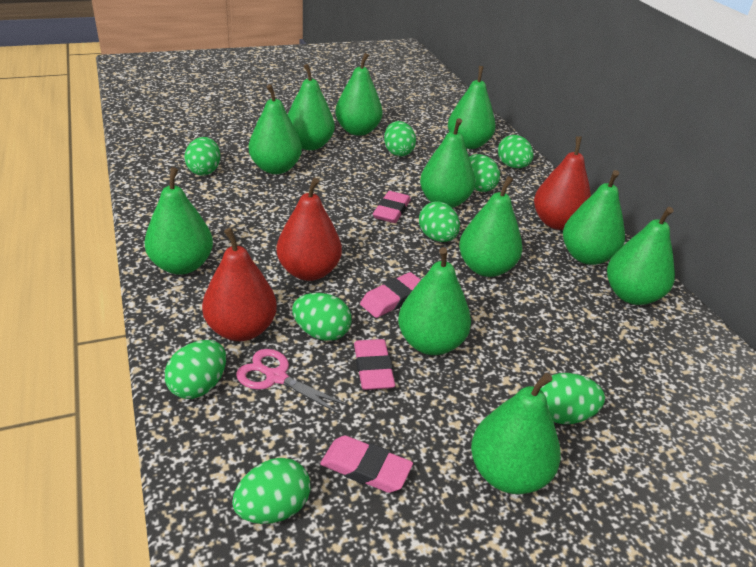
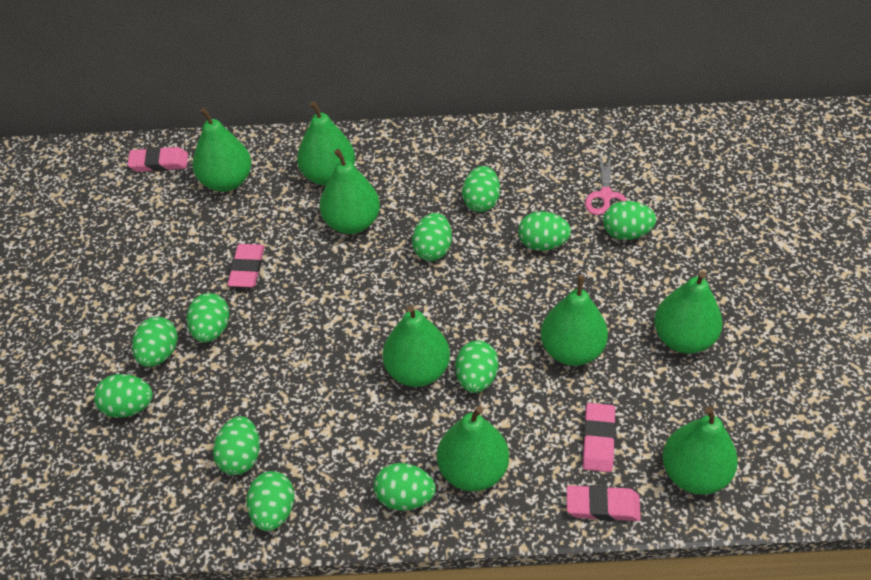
green egg: [165,340,226,399] [184,137,220,176] [232,458,311,524] [292,293,352,341] [384,121,416,157] [419,202,460,242] [469,154,500,192] [498,135,534,168] [540,373,605,424] = 9 -> [94,374,153,418] [132,317,178,367] [187,293,229,343] [213,416,260,475] [247,471,294,531] [374,463,436,511] [412,213,452,261] [455,341,499,393] [462,166,500,212] [518,211,571,251] [603,201,656,240] = 11
green pear: [144,167,213,275] [249,84,302,174] [288,64,335,150] [335,53,383,136] [398,247,471,355] [420,118,475,208] [448,66,496,149] [459,176,522,277] [471,373,561,494] [563,170,625,265] [607,207,675,305] = 11 -> [193,108,251,192] [297,101,355,186] [320,149,380,234] [383,305,450,387] [437,406,509,491] [541,276,608,366] [654,271,723,354] [662,407,738,495] = 8
red pear: [202,228,277,341] [277,178,342,281] [534,136,591,230] = 3 -> none = 0

